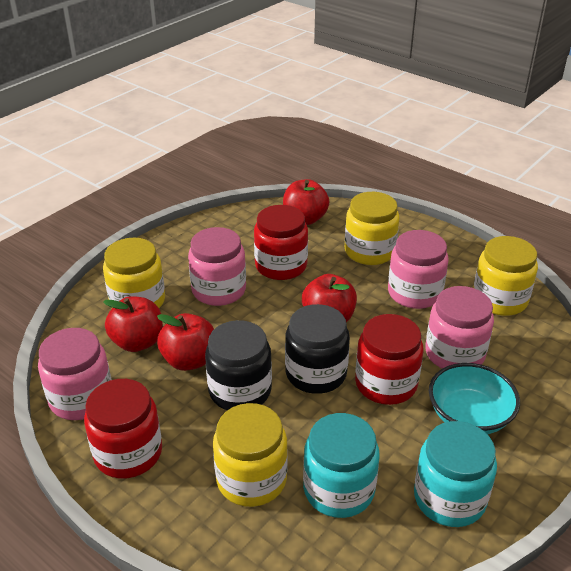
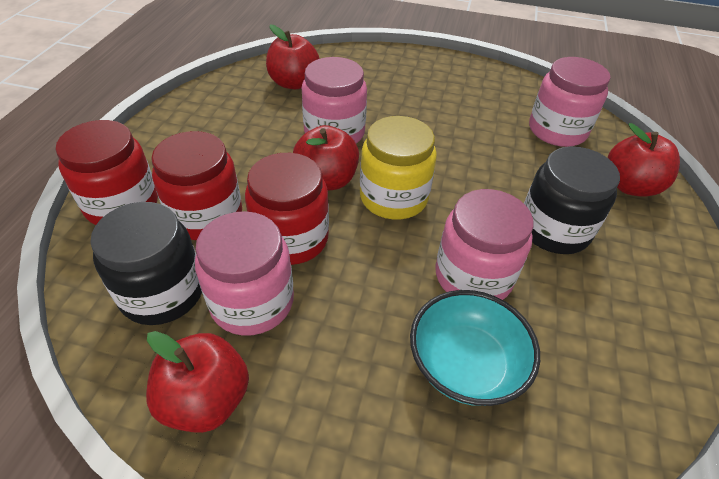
turquoise jar: [303,413,380,518] [414,421,497,527] = 2 -> none = 0
yellow jar: [103,238,165,308] [213,403,288,507] [345,192,399,265] [473,236,538,316] = 4 -> [360,116,437,220] = 1

